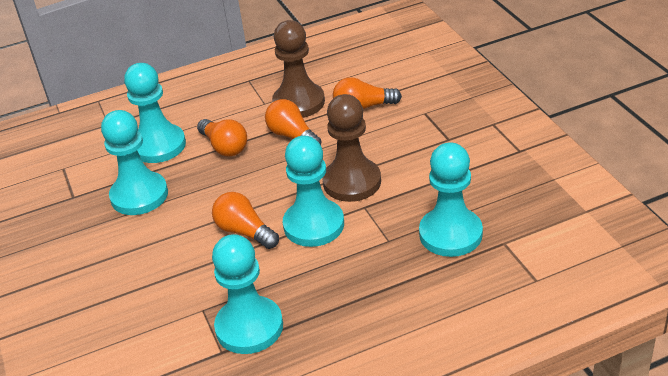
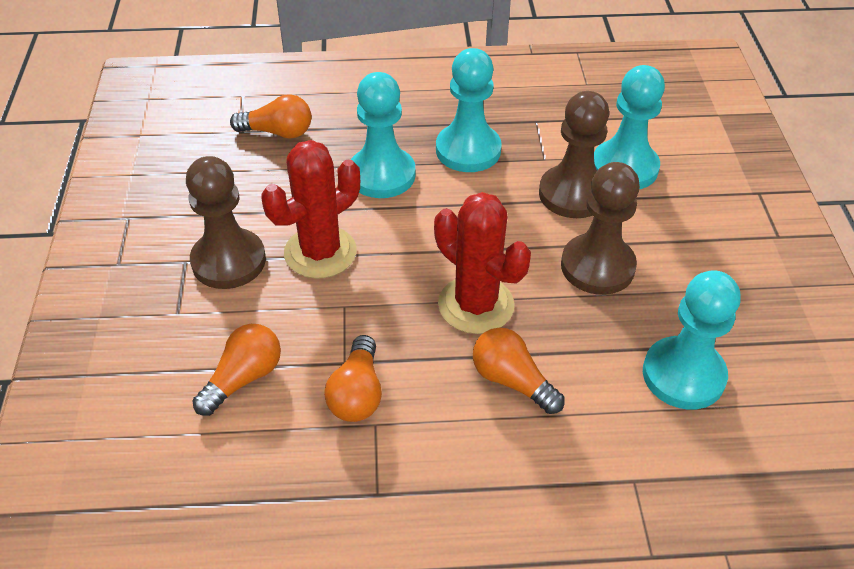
brown pawn: [272,20,325,118] [322,94,381,202] = 2 -> [186,156,266,289] [539,91,609,218] [561,162,640,295] = 3
red cactus: none = 0 -> [261,140,360,279] [434,192,531,334] = 2
turquoise pawn: [101,110,168,215] [124,63,186,163] [212,234,283,354] [283,136,344,247] [419,142,483,257] = 5 -> [351,72,415,198] [436,48,502,172] [594,65,665,189] [643,270,741,410] = 4

